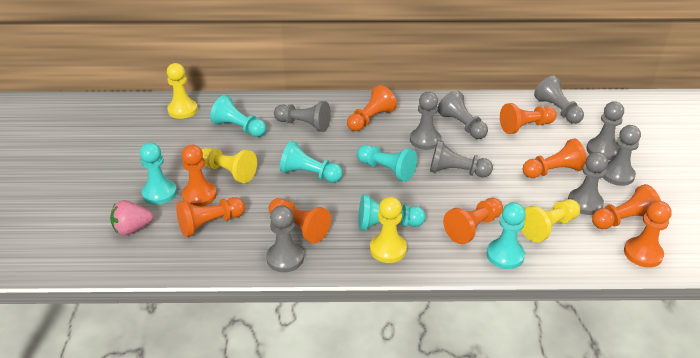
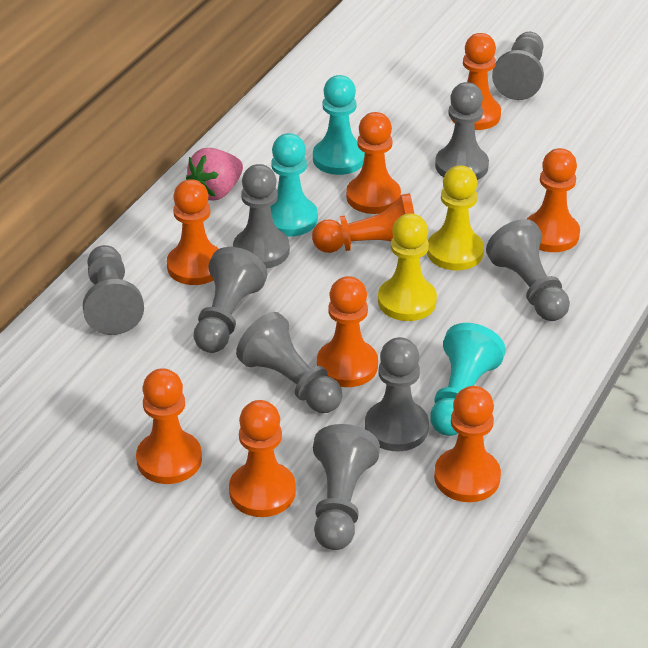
turquoise pawn: [140,142,177,205] [210,95,266,137] [280,141,343,183] [357,145,417,182] [358,194,426,231] [487,202,526,269] = 6 -> [270,133,318,236] [313,75,365,175] [430,323,506,436] = 3
yellow pawn: [167,63,198,119] [202,148,257,183] [370,197,407,263] [521,199,580,242] = 4 -> [378,213,437,321] [427,165,484,270] = 2

